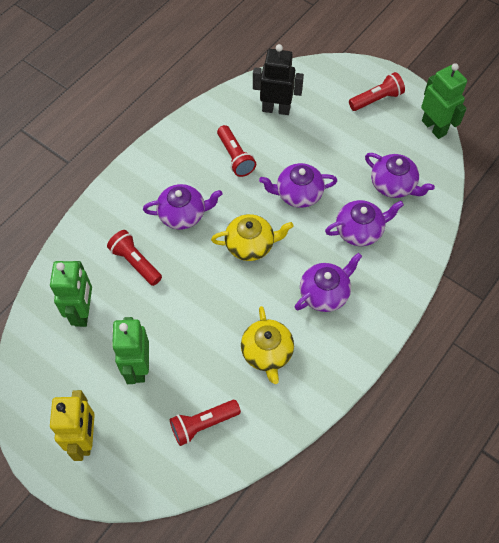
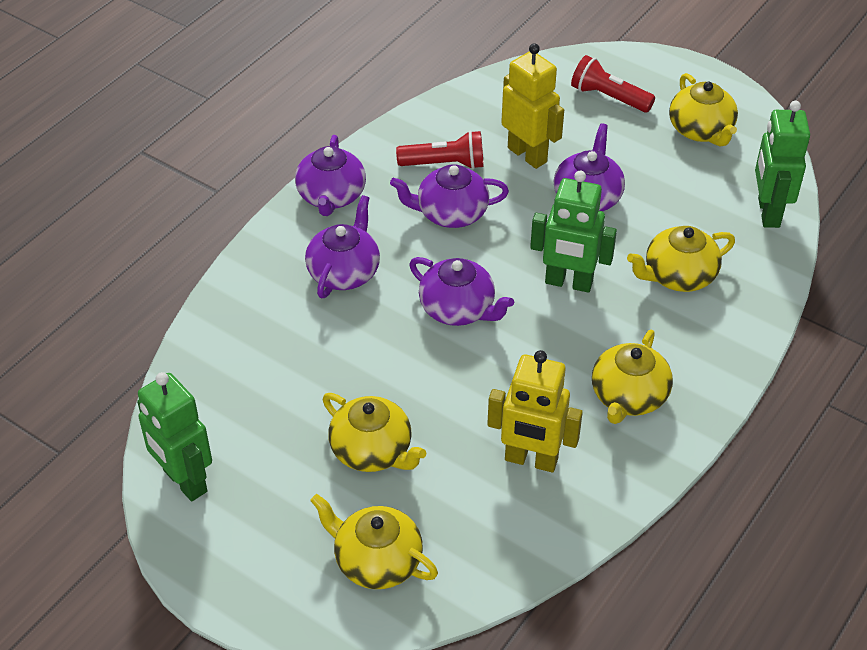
black robot: [253,44,304,115] = 1 -> none = 0
red flashlight: [107,230,162,286] [170,400,241,446] [217,125,256,177] [349,72,405,111] = 4 -> [396,130,484,169] [571,55,655,113] = 2
yellow robot: [50,390,95,461] = 1 -> [487,350,583,472] [501,43,564,169] = 2
yellow teapot: [211,214,293,261] [241,306,294,384] = 2 -> [310,494,438,589] [323,393,426,472] [592,330,673,424] [627,226,735,292] [669,73,738,146] = 5

